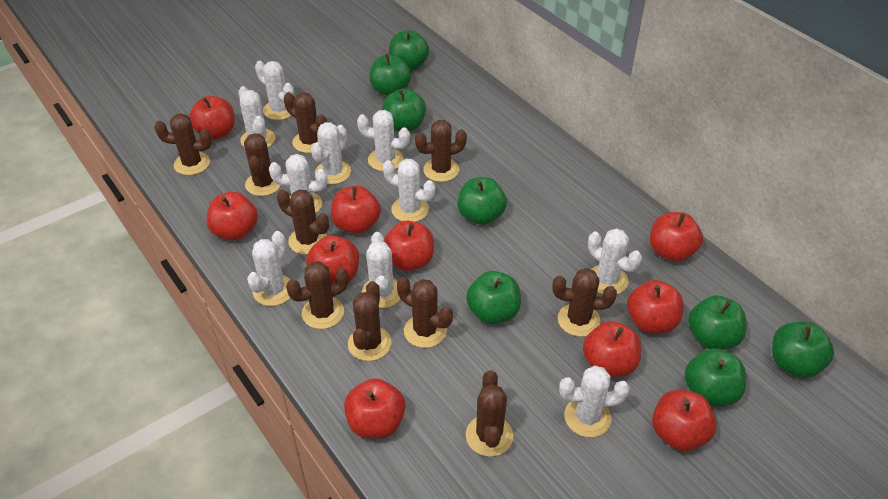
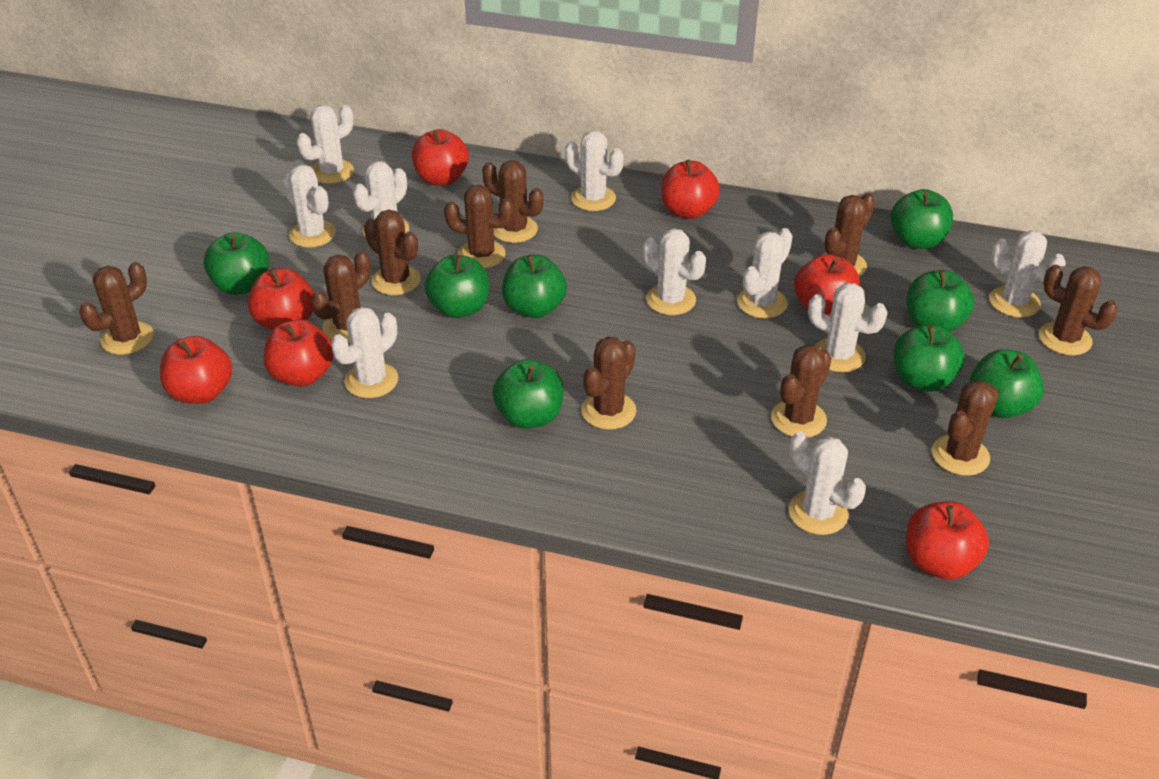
red apple: [189,96,235,140] [206,192,258,241] [306,235,359,283] [331,186,381,234] [344,378,406,438] [384,221,434,271] [583,321,641,378] [627,280,683,333] [650,212,703,262] [652,390,717,451] = 10 -> [160,336,232,404] [248,268,314,330] [264,319,334,387] [412,129,469,186] [661,160,720,219] [794,254,860,316] [906,501,989,580] = 7

